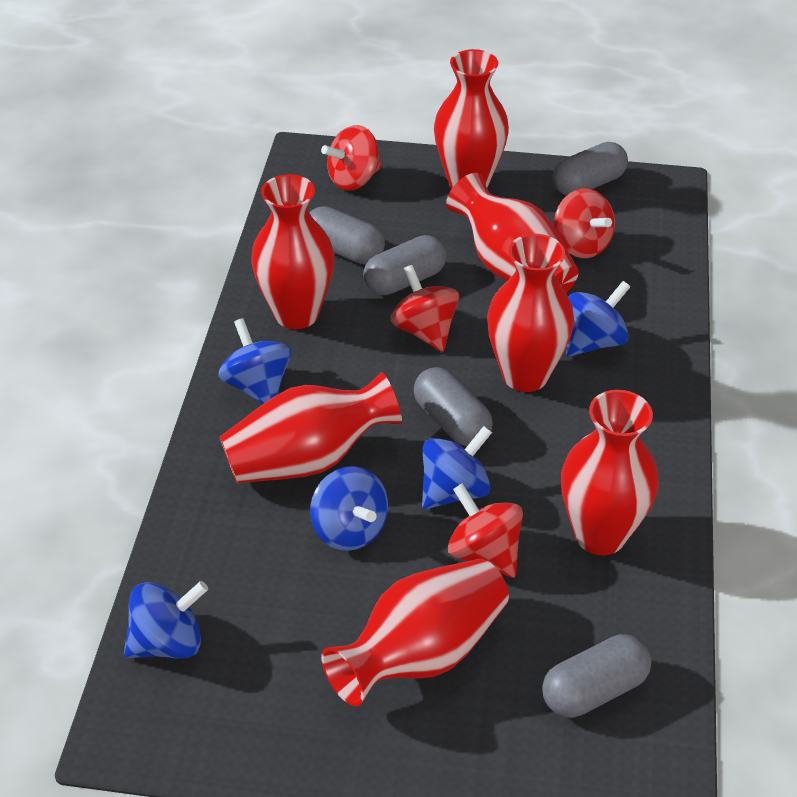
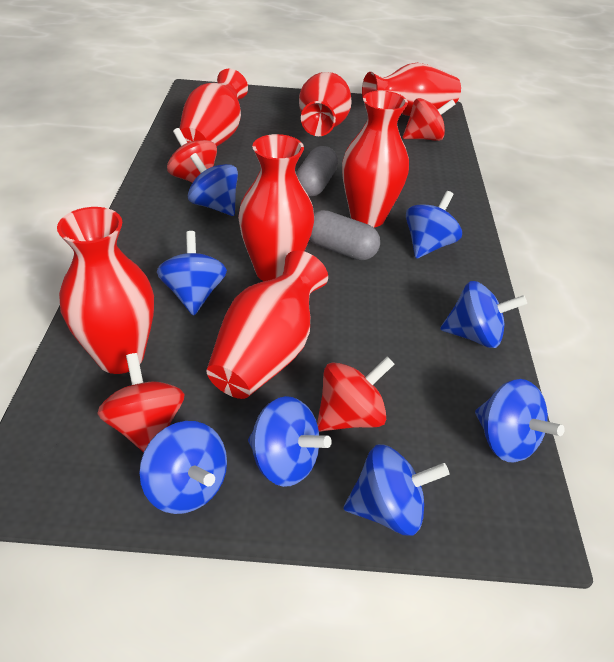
blue spinning top: [124,581,208,659] [218,318,291,404] [310,466,388,551] [422,426,492,509] [566,281,630,356] = 5 -> [140,421,227,514] [157,231,227,316] [188,153,238,216] [248,396,332,487] [344,444,449,535] [406,191,462,259] [440,281,527,348] [475,379,565,462] = 8
grey capsule: [309,206,385,264] [363,235,447,295] [414,367,493,446] [542,634,651,718] [552,142,628,195] = 5 -> [296,146,338,197] [309,210,380,261] = 2

